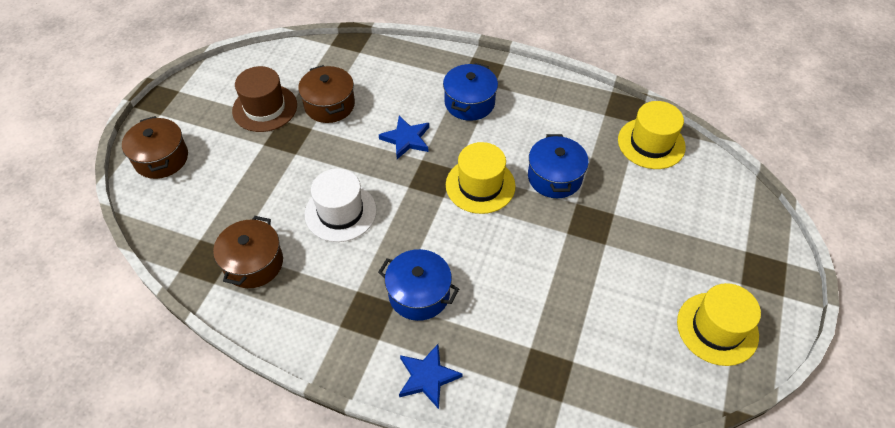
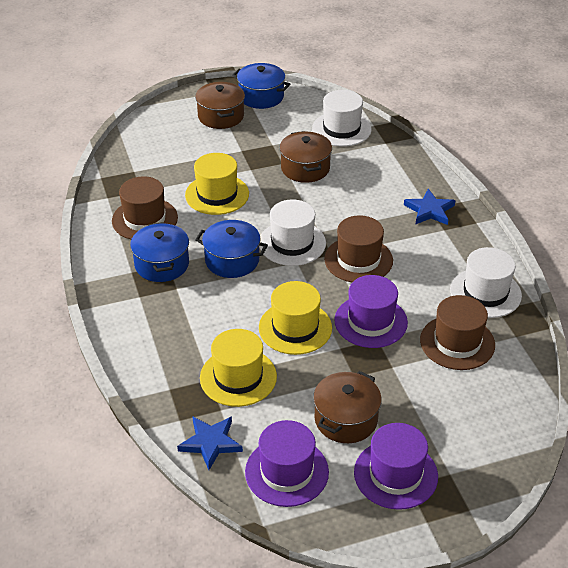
brown hat: [232,66,297,132] = 1 -> [112,176,178,239] [324,215,393,282] [420,295,495,370] = 3
purple hat: none = 0 -> [245,420,329,507] [334,275,408,348] [354,423,438,510] = 3
white hat: [305,168,377,242] = 1 -> [259,199,326,266] [312,90,372,147] [450,247,522,318] = 3

